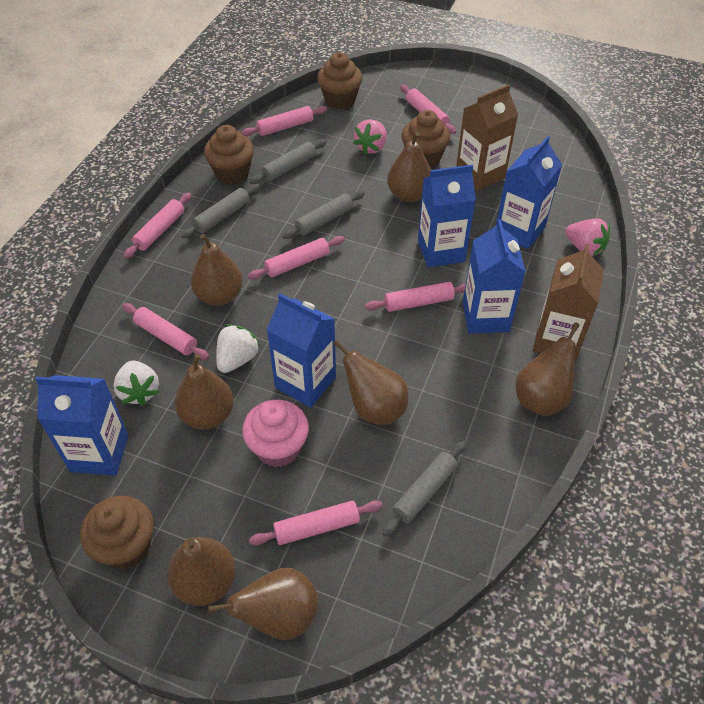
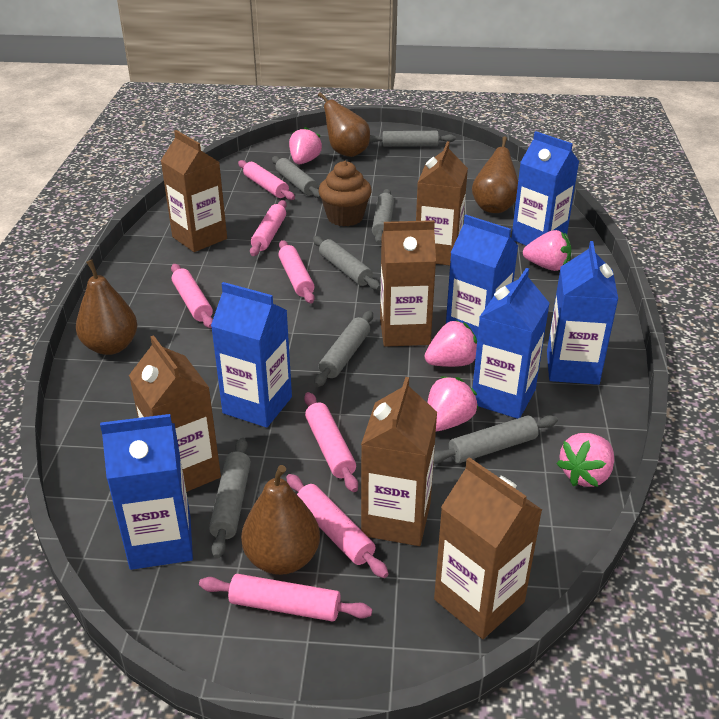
blue carton: [35,375,128,476] [266,293,336,408] [418,165,476,267] [463,219,526,334] [496,136,562,249] = 5 -> [100,414,193,570] [211,282,292,428] [446,215,518,339] [472,268,550,419] [511,131,579,246] [547,241,618,385] = 6
brown carton: [456,84,518,191] [533,244,604,362] = 2 -> [129,335,221,492] [161,130,227,252] [361,377,437,546] [380,220,436,347] [416,141,468,266] [434,457,542,639] = 6
brown cupcake: [80,496,154,569] [204,125,254,184] [317,53,362,109] [401,110,450,168] = 4 -> [319,161,372,226] = 1
brown pear: [168,537,236,606] [175,354,234,429] [191,234,243,306] [208,568,319,640] [333,340,409,425] [387,132,431,202] [516,322,580,416] = 7 -> [76,260,138,355] [241,465,320,575] [318,92,370,157] [472,136,518,213] = 4
grey rolling pin: [181,184,260,239] [250,139,327,185] [282,191,365,239] [382,441,466,537] = 4 -> [209,438,251,559] [272,156,321,198] [313,236,381,290] [314,311,373,387] [369,131,456,147] [372,189,394,244] [433,415,558,464] = 7
pink cupcake: [242,400,309,467] = 1 -> none = 0
pink strawberry: [353,119,386,155] [565,218,610,256] = 2 -> [289,127,322,164] [424,320,477,367] [427,376,479,432] [523,230,571,271] [556,433,614,487] = 5
white strawberry: [113,360,159,406] [216,324,260,373] = 2 -> none = 0

